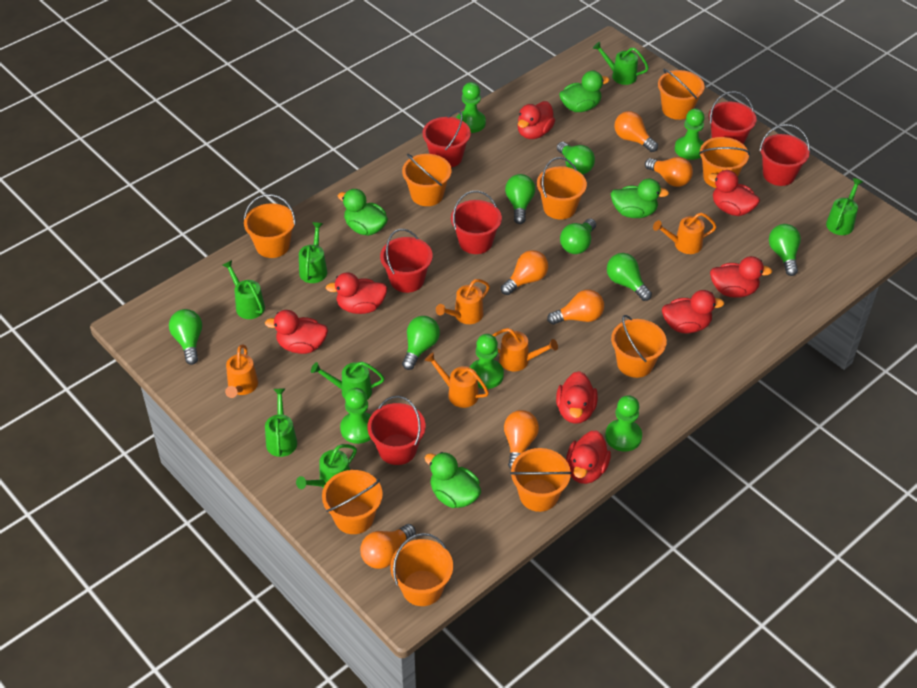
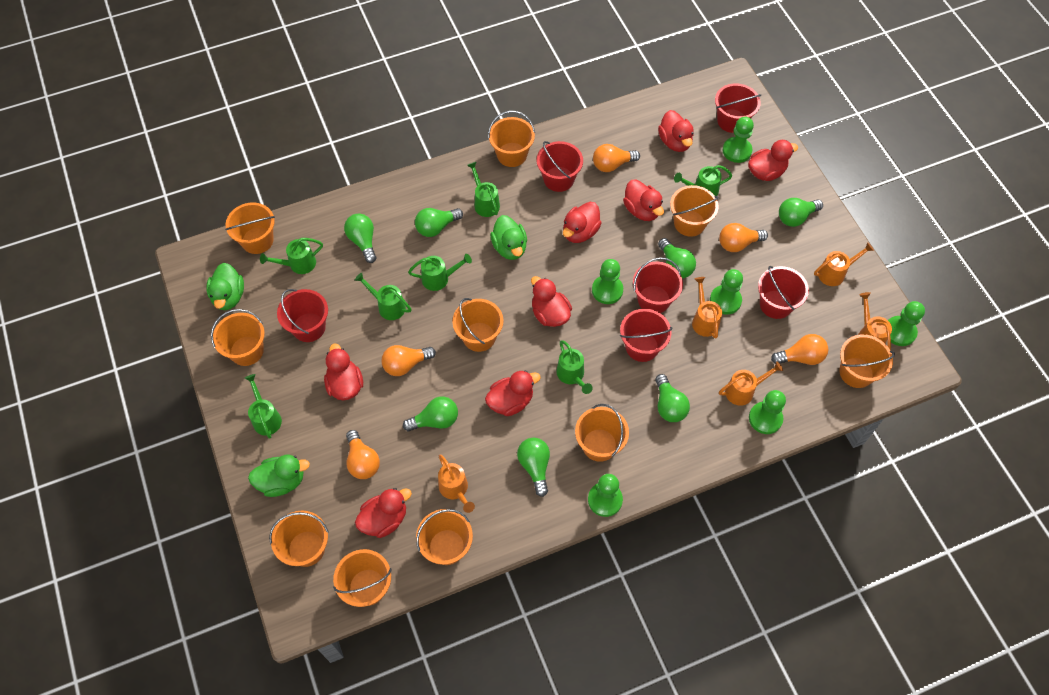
green duck: [338,189,388,236] [425,452,481,508] [559,71,610,112] [611,179,669,218] = 4 -> [206,263,244,310] [248,455,310,497] [490,215,527,260] = 3
green pawn: [340,388,371,444] [456,82,486,133] [470,334,504,389] [605,395,642,452] [675,108,705,160] = 5 -> [588,474,623,517] [592,259,623,304] [710,269,743,315] [723,117,754,163] [749,390,786,434] [888,301,925,346] = 6
orange bucket: [244,194,296,258] [322,470,383,534] [390,533,453,606] [402,154,452,206] [510,448,572,512] [537,157,587,220] [611,315,667,378] [658,69,705,120] [699,137,750,188] = 9 -> [211,309,265,366] [225,203,275,254] [269,511,329,567] [333,549,392,607] [416,509,473,565] [452,298,503,352] [488,111,535,167] [575,404,629,462] [670,185,719,237] [839,334,895,388] = 10
orange light bulb: [360,524,416,569] [501,250,548,295] [504,410,539,469] [547,290,604,325] [614,111,658,152] [645,157,693,187] = 6 -> [346,430,380,479] [381,345,436,376] [593,144,640,172] [719,223,768,252] [771,334,828,365] = 5

